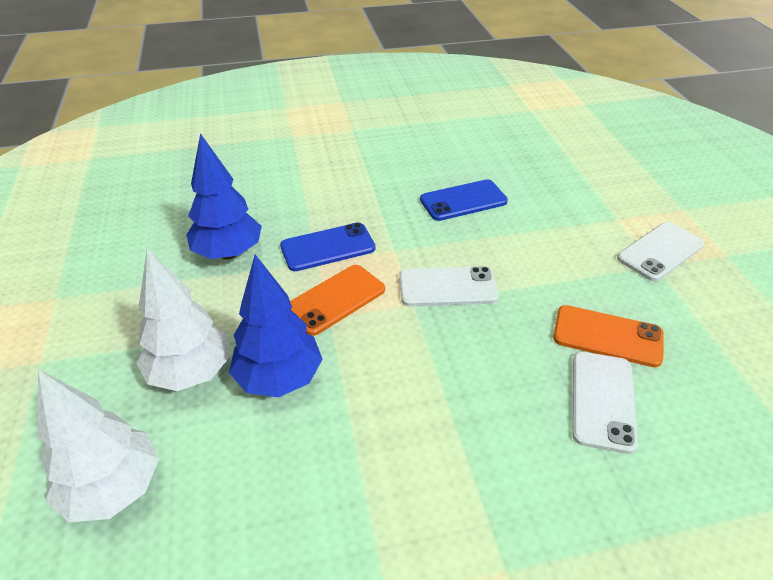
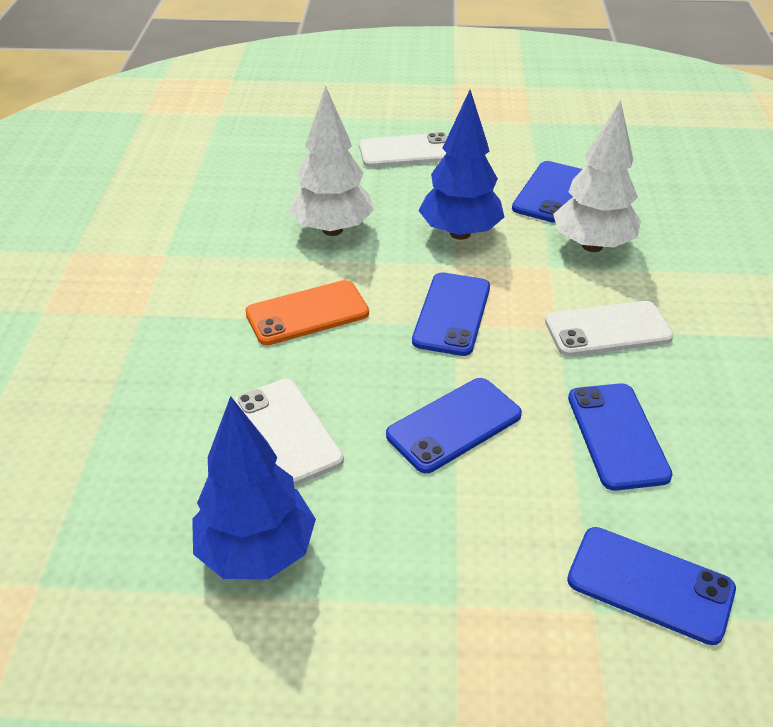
blue phone: [280,222,375,271] [420,179,508,221] = 2 -> [386,378,522,473] [412,272,490,356] [512,161,582,223] [567,527,736,645] [568,383,673,491] = 5
orange phone: [290,265,385,336] [553,305,664,367] = 2 -> [246,280,369,345] = 1

